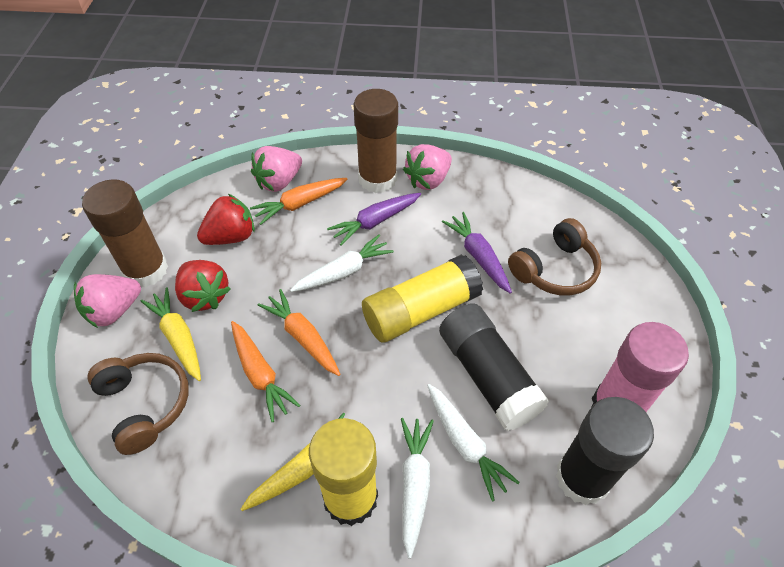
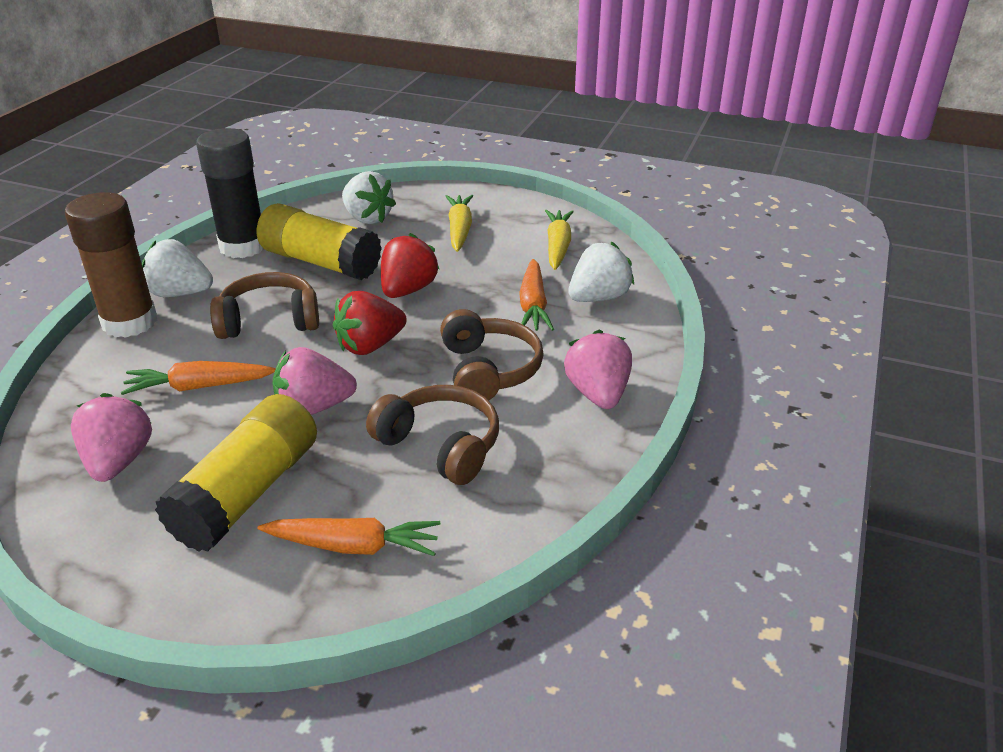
black glue stick: [439,303,549,431] [556,397,654,505] = 2 -> [196,128,264,258] = 1
brown glue stick: [82,179,168,287] [354,89,398,193] = 2 -> [65,192,157,338] = 1
brown headphones: [88,353,189,455] [508,218,601,295] = 2 -> [210,272,319,339] [366,385,499,485] [440,309,544,401] = 3
pink glue stick: [591,322,689,412] = 1 -> none = 0
purple carrot: [327,193,421,246] [442,212,512,294] = 2 -> none = 0
white carrot: [290,234,394,292] [401,418,434,559] [427,384,520,501] = 3 -> none = 0
white strawberry: none = 0 -> [142,239,213,297] [342,171,396,224] [568,242,634,302] = 3

